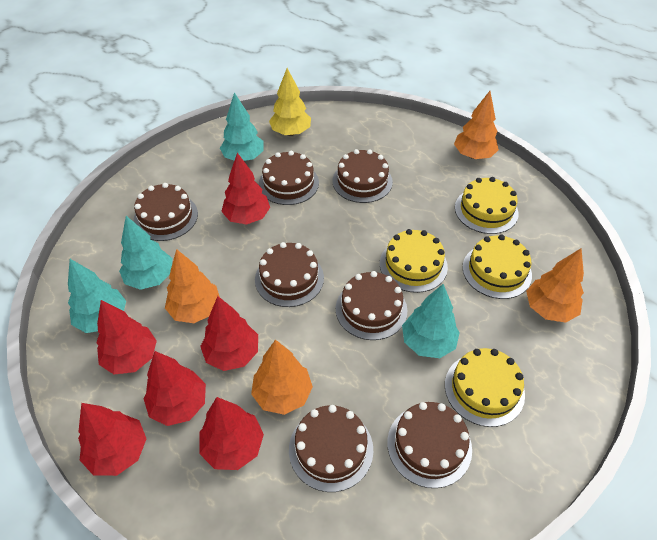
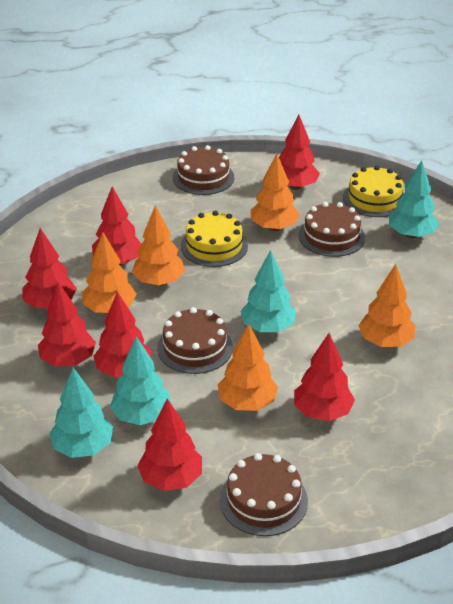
brown cake: [133,183,198,241] [255,242,324,307] [259,151,319,205] [289,405,373,492] [333,149,393,203] [336,271,407,340] [387,402,472,488] = 7 -> [157,307,233,374] [173,145,234,195] [220,453,308,536] [299,202,365,257] = 4
orange tree: [165,249,220,323] [251,339,313,415] [454,91,499,159] [526,249,584,323] = 4 -> [82,233,137,313] [132,205,185,286] [218,324,278,411] [251,154,300,231] [359,264,415,347] = 5
red tree: [78,403,146,476] [96,300,157,375] [144,351,206,426] [199,397,264,470] [200,296,258,371] [221,153,270,225] = 6 -> [22,228,77,309] [38,282,96,367] [92,187,141,265] [93,292,152,377] [137,398,202,491] [279,115,320,190] [294,333,355,421] = 7
yellow cake: [380,229,448,293] [445,348,525,427] [455,177,518,234] [462,235,532,299] = 4 -> [181,211,248,267] [343,166,404,217] = 2
yellow tree: [269,68,311,136] = 1 -> none = 0

